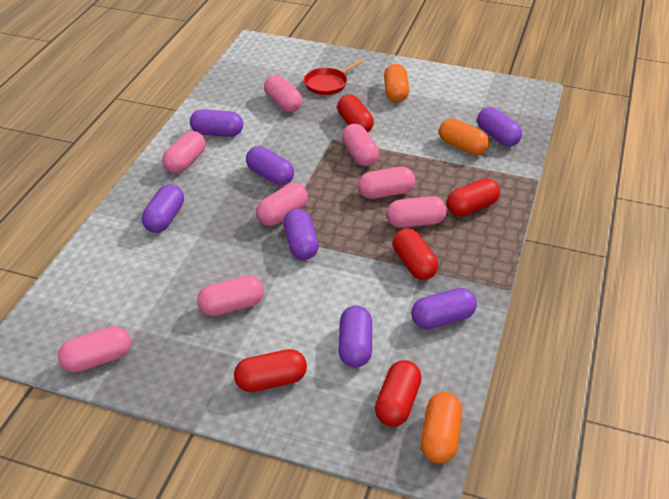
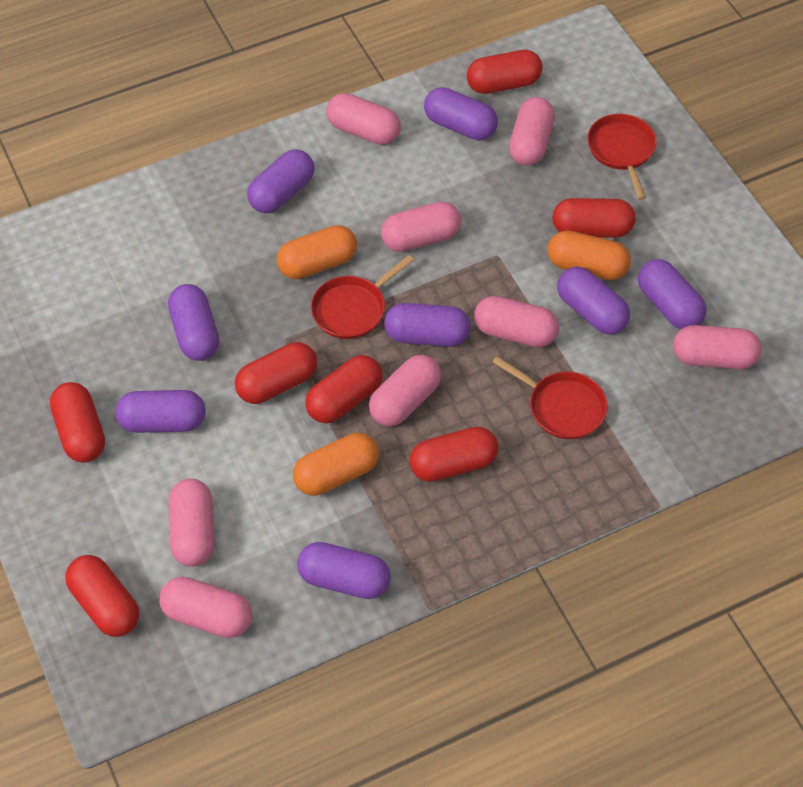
purple capsule: [142,184,184,233] [190,109,243,137] [246,146,294,185] [283,209,319,260] [339,306,372,368] [411,288,477,329] [477,107,522,147] = 7 -> [115,390,206,433] [168,284,219,361] [247,149,314,213] [297,542,391,599] [384,303,471,347] [424,87,498,140] [557,267,630,334] [638,259,707,329] = 8
red capsule: [234,349,307,392] [337,94,374,133] [375,360,422,427] [393,228,438,280] [447,178,500,217] = 5 -> [50,382,105,463] [65,555,139,637] [235,342,317,404] [305,355,383,423] [409,426,498,482] [467,50,543,94] [553,198,636,238] = 7
red pan: [304,59,364,95] = 1 -> [311,255,414,339] [492,356,608,439] [587,114,657,200] = 3

